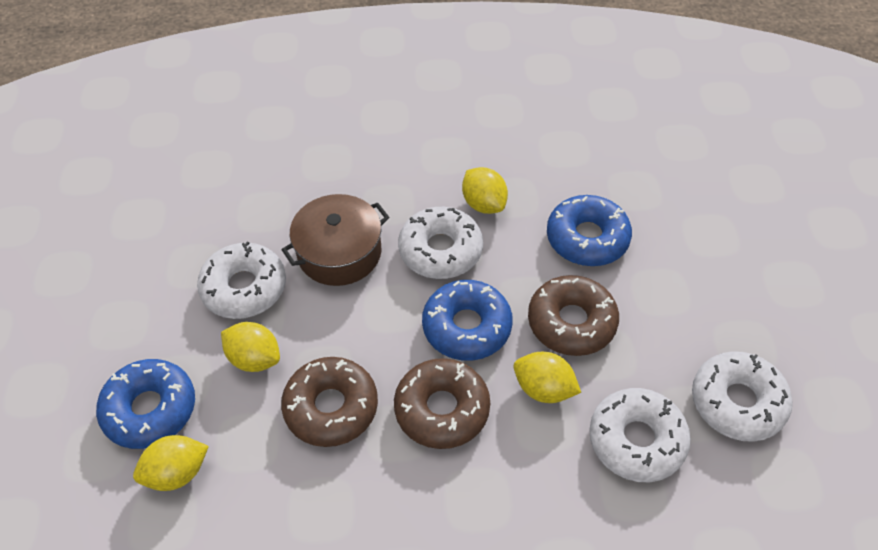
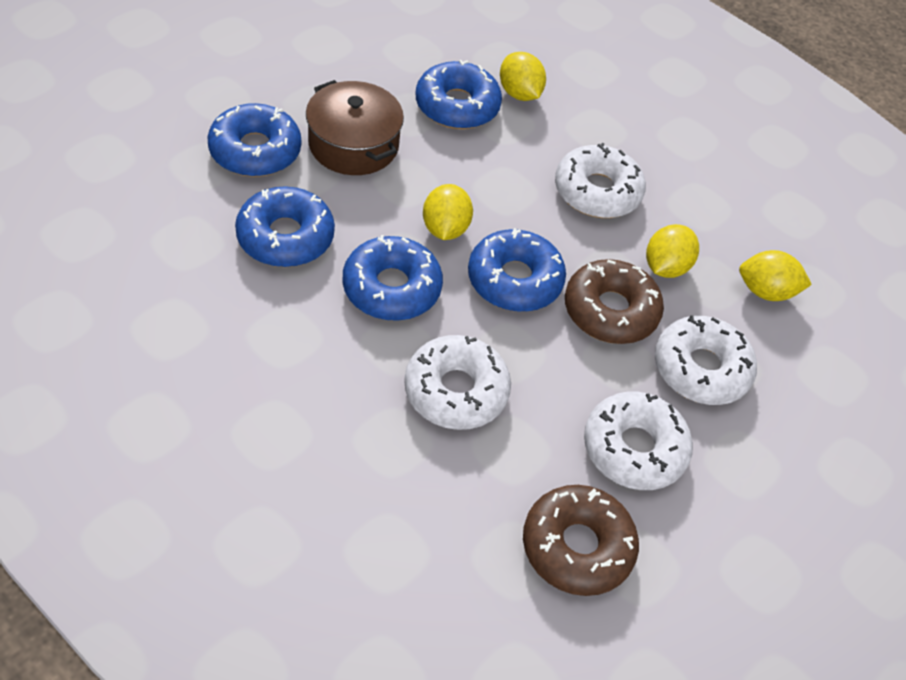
blue donut: [96,359,195,449] [422,280,513,361] [547,195,632,266] = 3 -> [207,103,301,177] [235,186,335,267] [343,235,443,321] [416,60,502,129] [468,228,566,312] = 5
brown donut: [281,357,378,447] [394,358,490,449] [528,275,619,356] = 3 -> [523,485,639,596] [565,259,664,344] = 2

